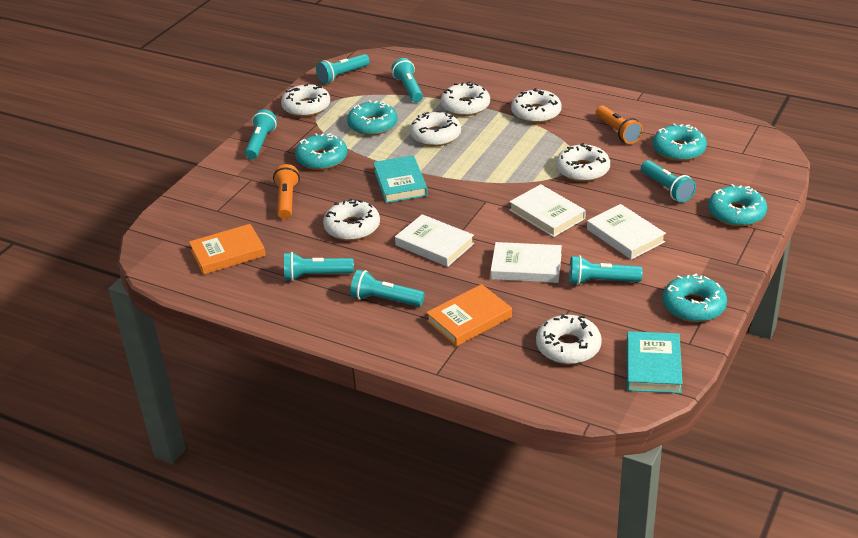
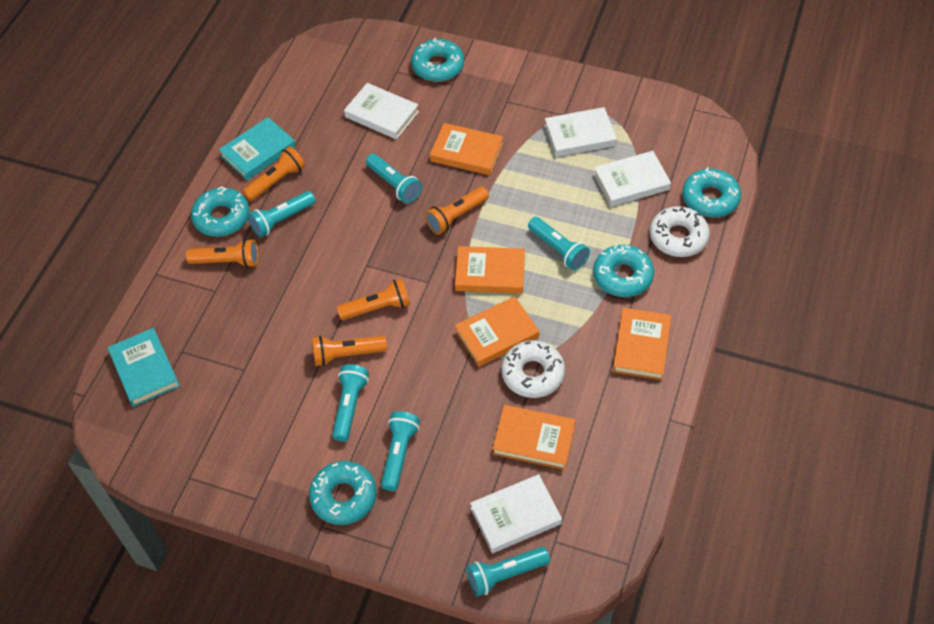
orange book: [189,224,266,275] [426,284,512,346] = 2 -> [430,123,503,175] [455,246,525,294] [455,296,539,367] [493,405,576,470] [613,308,671,380] = 5
orange flashlight: [273,164,300,219] [596,106,643,144] = 2 -> [186,239,259,268] [242,146,305,201] [312,336,387,366] [337,278,410,320] [425,187,489,235] = 5
turquoise flashlight: [245,110,277,159] [284,252,354,281] [316,54,370,84] [350,270,424,306] [391,58,423,102] [569,255,643,285] [641,160,696,202] = 7 -> [248,191,316,237] [332,364,369,442] [366,154,422,203] [381,411,420,491] [466,547,550,597] [528,217,590,270] = 6
white donut: [281,84,330,117] [323,199,380,241] [410,111,461,146] [441,82,490,116] [511,88,562,123] [536,314,602,364] [556,143,610,182] = 7 -> [501,340,565,398] [650,206,710,257] = 2

